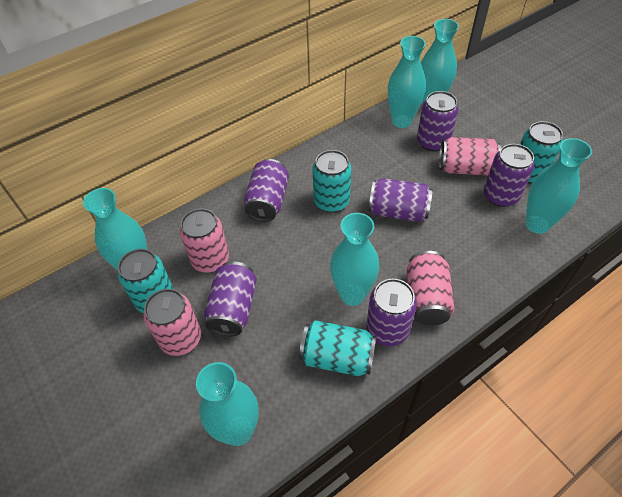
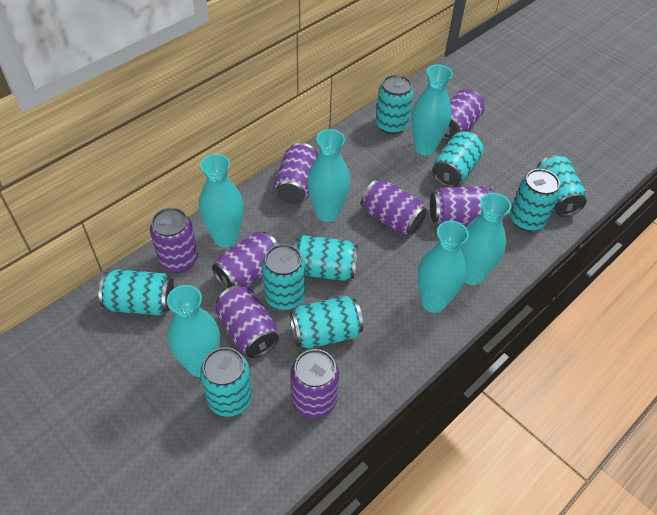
pink can: [144,289,201,356] [180,208,229,273] [407,251,454,326] [439,137,501,175] = 4 -> none = 0
purple can: [204,261,257,336] [244,159,289,222] [367,279,417,346] [369,178,433,222] [417,91,458,152] [484,144,535,207] = 6 -> [150,208,198,273] [212,231,279,290] [215,285,279,358] [274,143,318,204] [291,349,339,418] [361,179,427,235] [430,186,493,225] [443,89,485,141] = 8
turquoise can: [118,249,174,313] [299,320,376,376] [313,150,351,213] [520,121,563,184] = 4 -> [99,269,174,315] [200,347,252,417] [262,244,305,310] [290,296,363,349] [294,235,358,281] [376,75,414,134] [432,131,484,187] [510,169,560,231] [537,155,587,217] = 9

